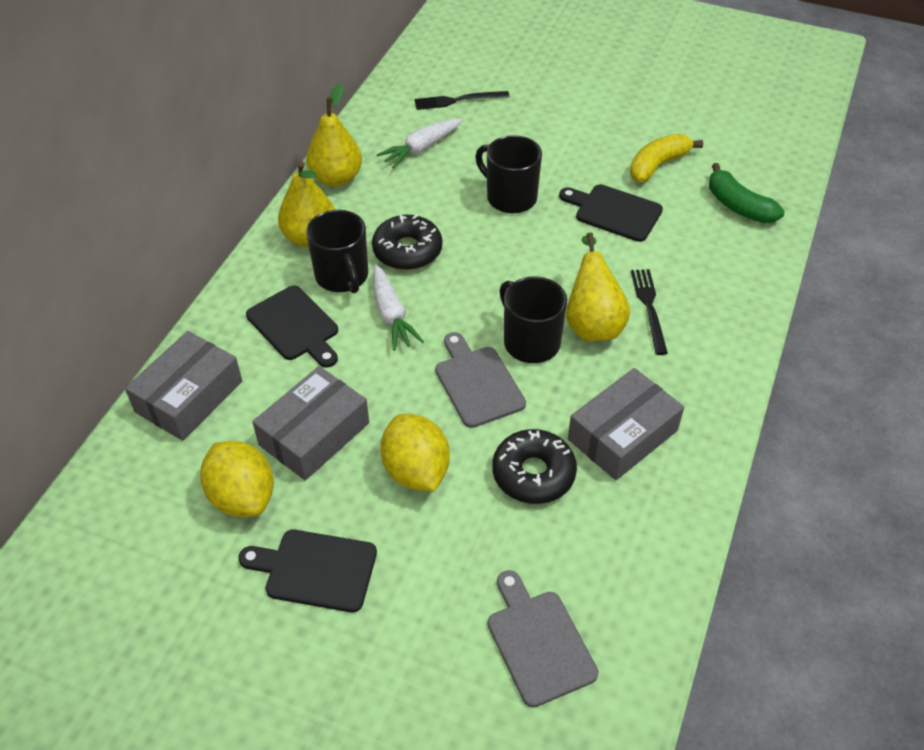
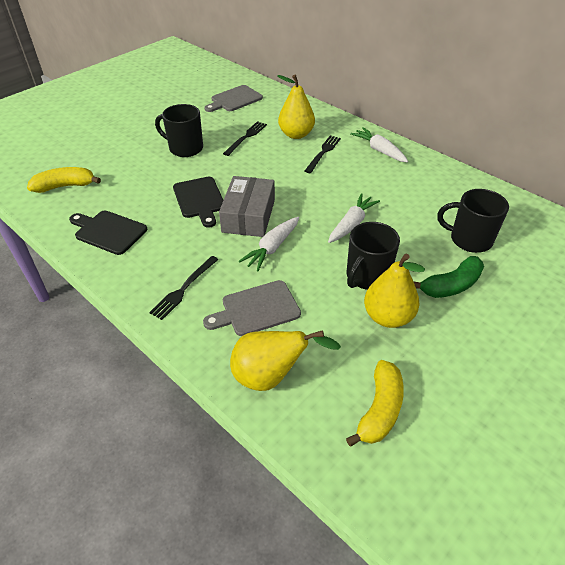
black cutting board: [238,530,377,612] [246,285,338,368] [559,184,663,242] = 3 -> [69,211,147,255] [173,177,223,228] = 2
black donut: [372,214,442,270] [492,429,577,504] = 2 -> none = 0
black fork: [414,91,509,110] [631,269,668,355] = 2 -> [149,256,219,320] [223,121,267,156] [305,135,341,173] = 3
grey box: [125,331,242,441] [252,366,369,480] [568,368,684,480] = 3 -> [219,176,275,237] = 1
white carrot: [373,265,424,351] [376,119,462,168] = 2 -> [239,217,299,271] [328,193,380,243] [350,127,408,162] = 3
yellow banana: [630,134,703,182] = 1 -> [27,167,101,193] [346,360,404,446] = 2
yellow lemon: [200,441,274,517] [380,414,450,492] = 2 -> none = 0

